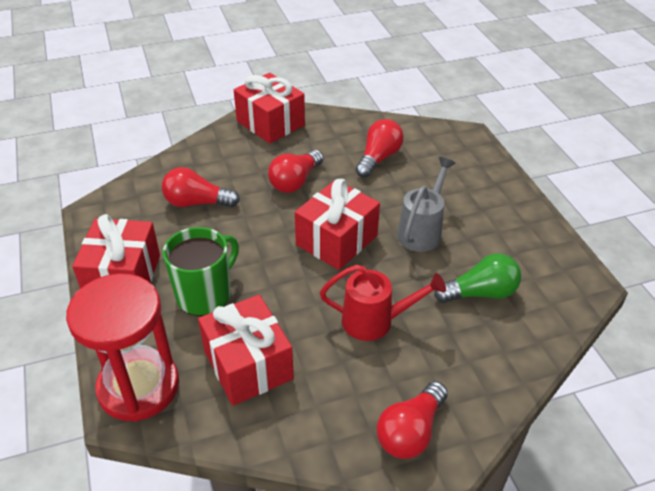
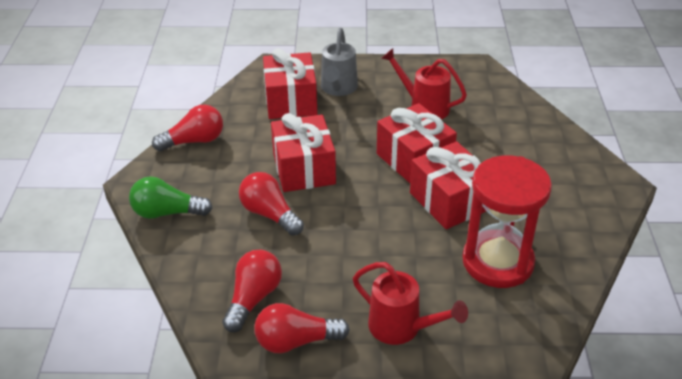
green mug: [163,227,239,316] = 1 -> none = 0
red watering can: [320,264,446,341] = 1 -> [353,262,468,345] [381,48,467,119] = 2

